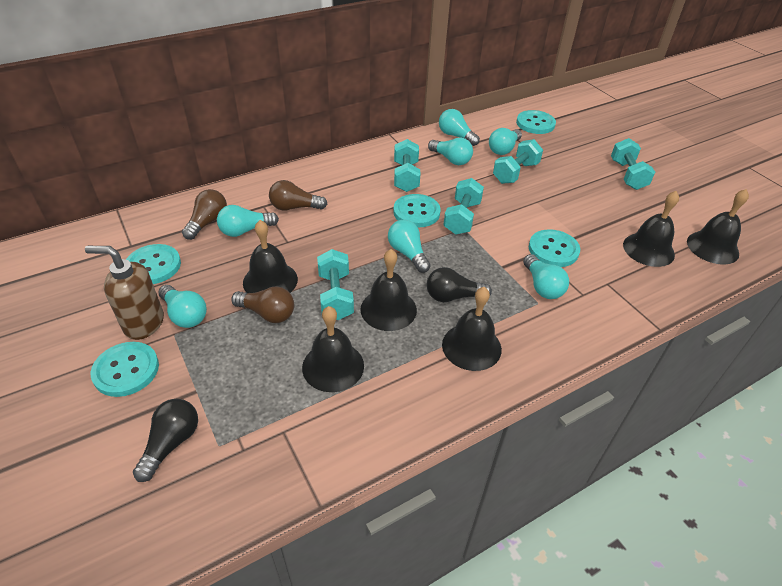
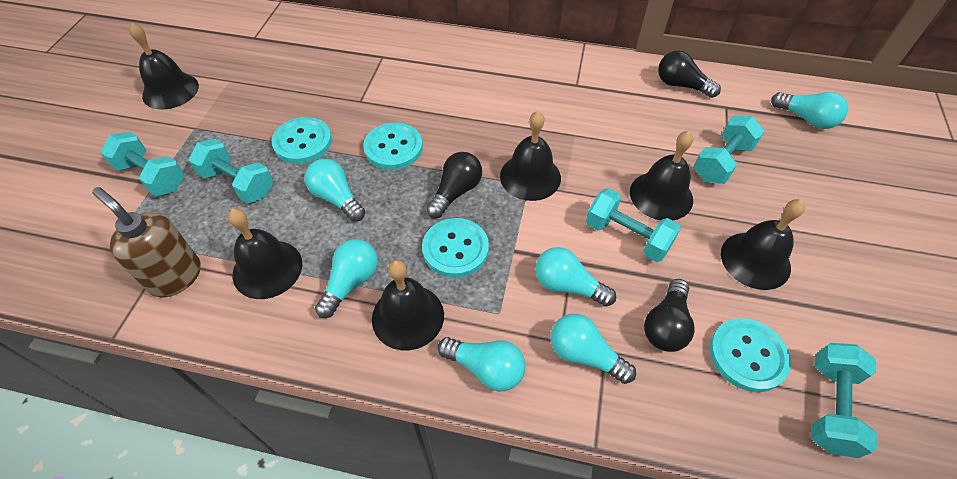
black light bulb: [133,399,198,482] [427,267,492,302] = 2 -> [426,152,482,218] [644,279,695,352] [658,50,721,98] = 3
brown light bulb: [182,189,227,240] [231,286,294,323] [269,180,327,211] = 3 -> none = 0
turquoise button: [91,342,159,397] [126,244,181,284] [393,194,441,228] [516,110,556,134] [529,229,580,267] = 5 -> [272,117,332,164] [363,123,423,170] [422,218,489,278] [710,318,791,392] = 4
turquoise light bulb: [158,285,207,328] [217,205,279,237] [388,220,431,273] [428,138,473,165] [439,109,480,146] [489,128,522,155] [523,254,569,299] = 7 -> [305,159,365,222] [315,239,378,318] [438,337,525,391] [535,247,616,307] [550,314,636,384] [771,92,848,129] = 6

